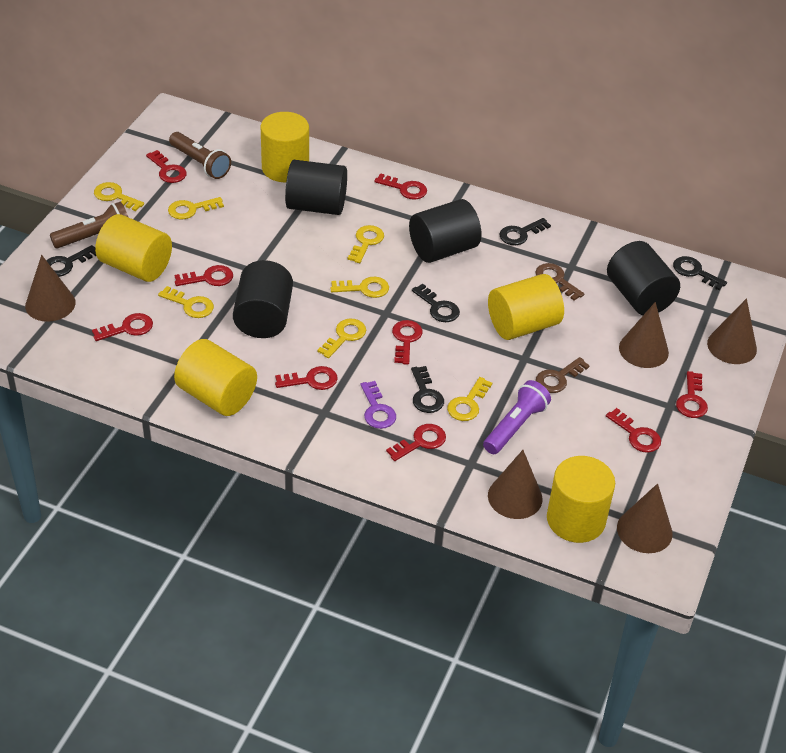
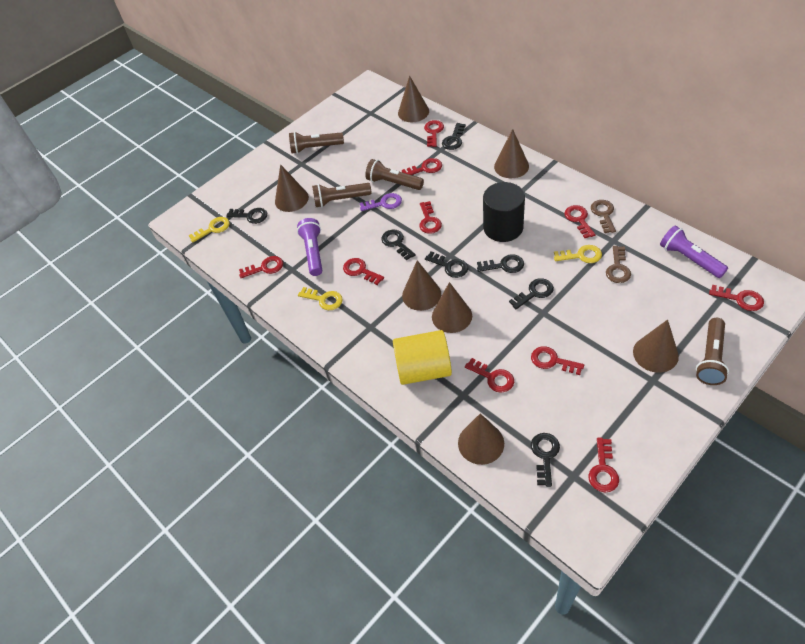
black cylinder: [233,260,293,338] [285,160,347,215] [409,199,482,263] [607,241,680,315] = 4 -> [483,182,525,242] = 1
black key: [46,245,96,277] [411,366,444,413] [412,284,460,322] [499,218,551,245] [673,256,727,290] = 5 -> [226,208,267,224] [381,230,416,260] [425,251,468,278] [442,123,466,150] [477,254,524,273] [509,278,554,309] [531,433,560,487] = 7
brown cone: [25,255,76,322] [488,450,543,519] [617,483,673,553] [619,302,669,368] [707,298,757,364] = 5 -> [275,164,309,212] [398,76,429,122] [402,260,441,311] [432,282,472,333] [458,413,504,465] [494,129,529,178] [633,319,679,373] = 7
brown flashlight: [50,202,128,249] [169,132,231,179] = 2 -> [289,132,344,154] [312,183,372,207] [365,159,424,190] [696,318,729,385] = 4
purple flashlight: [483,380,551,454] = 1 -> [297,218,322,276] [660,225,728,278] = 2
red key: [92,313,153,341] [146,150,187,183] [175,265,233,286] [275,366,338,390] [374,173,427,199] [386,424,446,461] [392,320,422,365] [606,408,661,453] [676,371,708,418] = 9 -> [239,256,283,278] [343,258,384,285] [402,158,442,175] [419,201,442,234] [424,120,444,147] [465,358,514,393] [531,346,584,375] [564,205,595,238] [588,438,619,492] [709,285,764,311] = 10
yellow cylinder: [95,214,172,282] [174,339,257,416] [261,112,309,182] [488,274,564,340] [547,456,615,543] = 5 -> [393,330,452,385] = 1
yellow key: [94,182,144,211] [158,286,214,318] [168,197,224,219] [317,319,366,358] [330,277,389,298] [348,225,384,263] [447,377,492,421] = 7 -> [188,217,230,242] [298,287,343,310] [554,245,602,263] = 3

